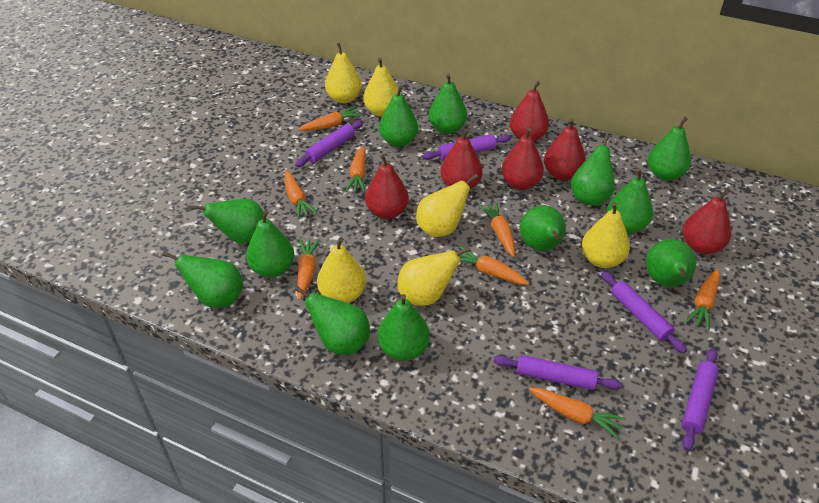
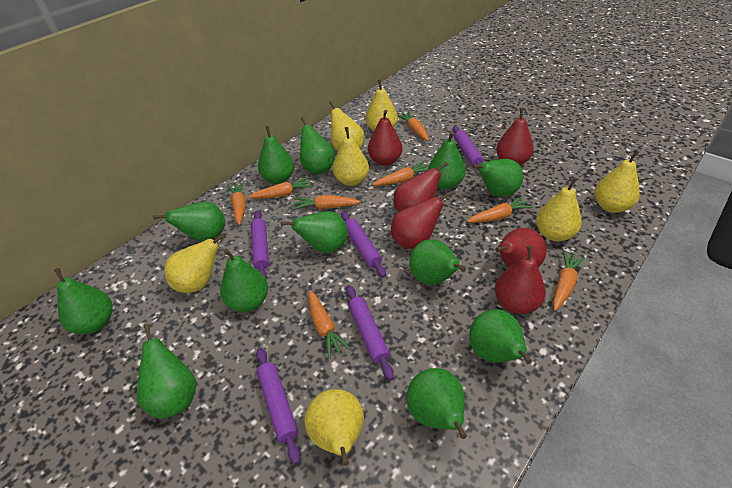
yellow pear: [317,237,366,303] [325,43,362,103] [363,57,398,117] [397,247,471,306] [416,174,478,237] [582,202,630,268] = 6 -> [165,233,226,293] [305,389,364,466] [329,101,364,151] [333,127,369,186] [366,79,398,132] [536,177,582,242] [595,150,640,213] = 7

